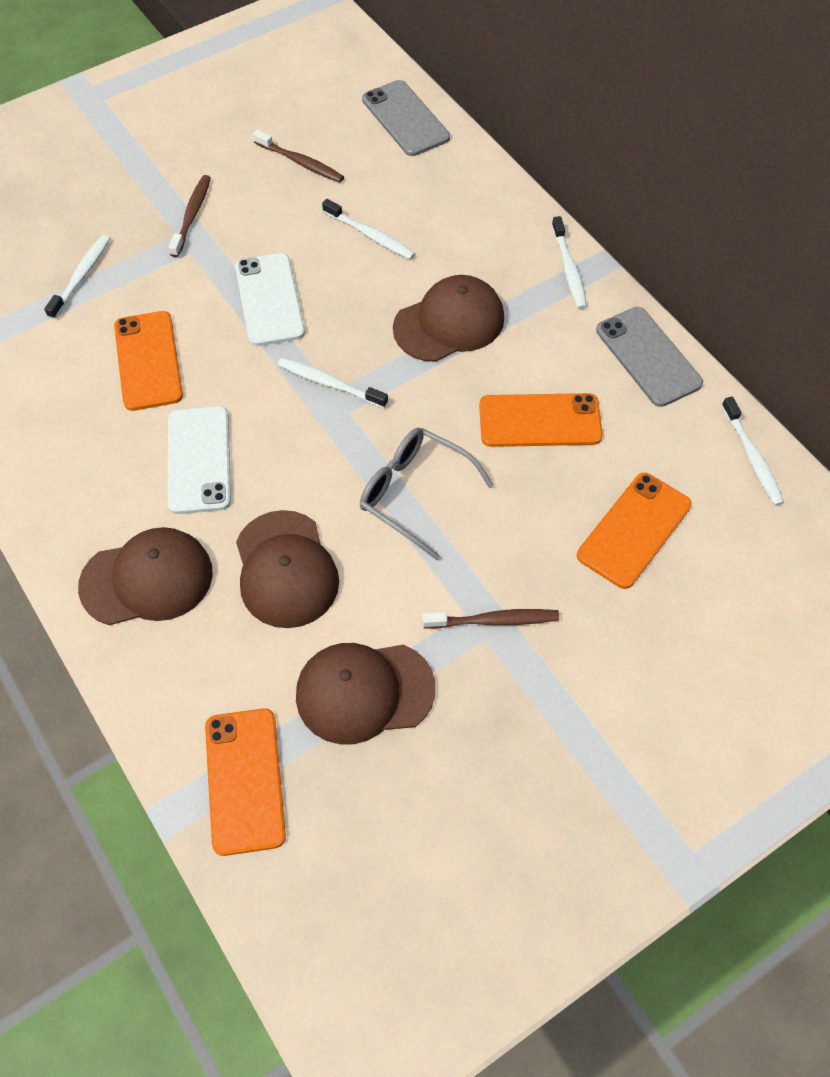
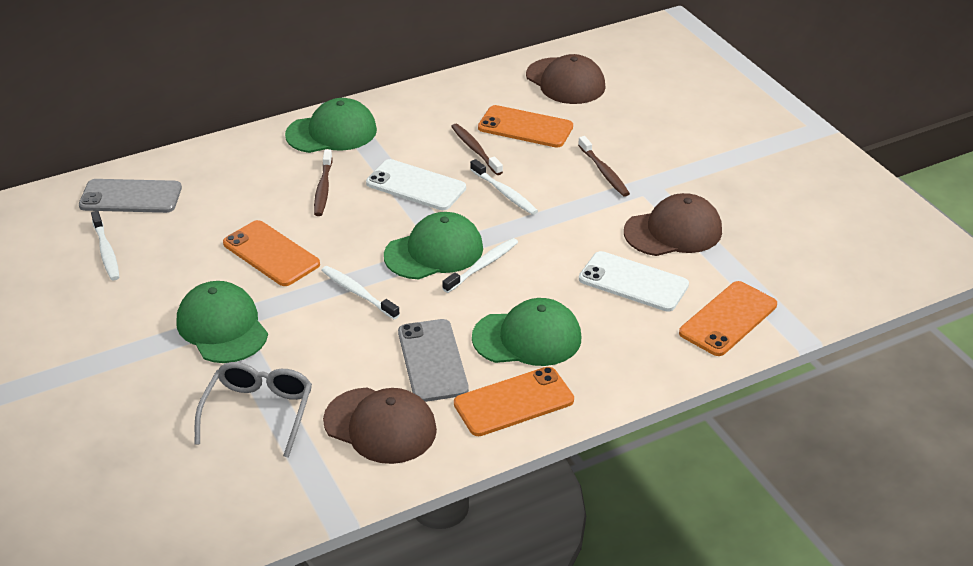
brown cap: [78,527,213,625] [236,510,339,628] [296,643,436,744] [393,275,504,362] = 4 -> [323,387,437,464] [526,54,606,104] [624,193,722,256] = 3
green cap: none = 0 -> [177,281,268,363] [285,98,377,153] [384,212,483,279] [472,298,581,366] = 4
white toothbrush: [44,235,110,319] [278,358,388,408] [322,199,415,260] [552,216,587,309] [722,397,784,506] = 5 -> [91,211,119,280] [321,266,400,319] [442,238,518,293] [470,159,538,215] = 4

